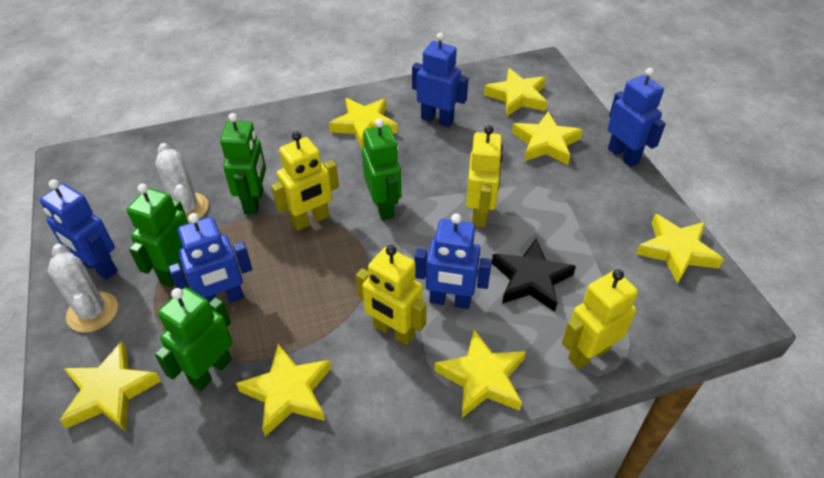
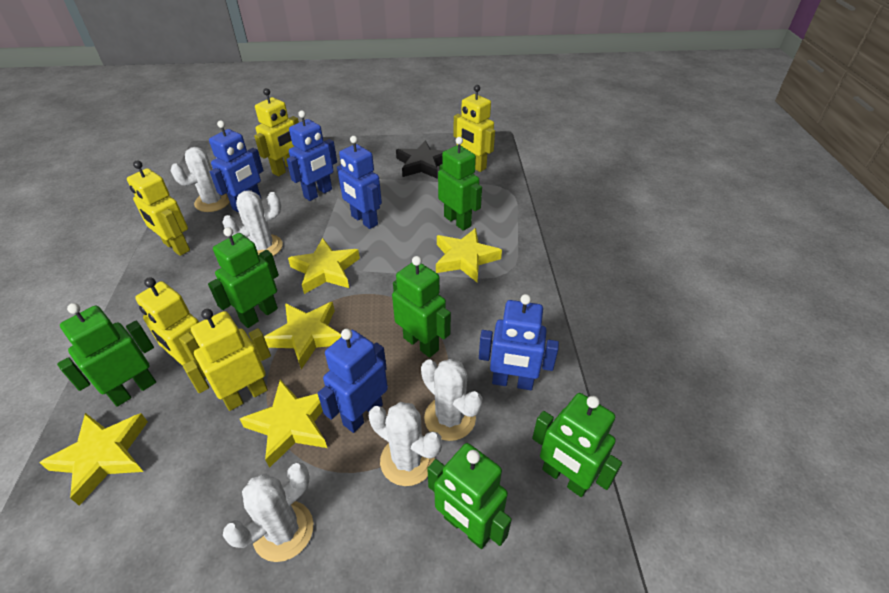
green robot: [127,184,188,287] [155,287,233,391] [220,113,266,214] [362,118,401,220] = 4 -> [57,303,156,407] [208,227,279,328] [392,256,451,358] [427,443,512,549] [438,137,482,231] [532,393,622,497] = 6
white cactus: [48,244,118,333] [156,143,208,223] = 2 -> [170,147,230,212] [222,190,283,256] [223,462,313,562] [369,402,442,486] [421,359,482,441] = 5
yellow robot: [271,131,339,231] [356,245,427,345] [466,125,503,227] [562,269,638,369] = 4 -> [127,161,190,256] [135,277,206,377] [183,309,271,411] [254,88,299,176] [453,85,495,172] = 5
yellow star: [59,341,161,431] [236,344,331,437] [329,98,398,148] [434,329,526,418] [484,68,547,116] [512,112,583,165] [636,214,724,284] = 7 -> [39,413,148,506] [240,380,327,468] [264,302,341,369] [288,238,360,294] [436,228,502,282] = 5

